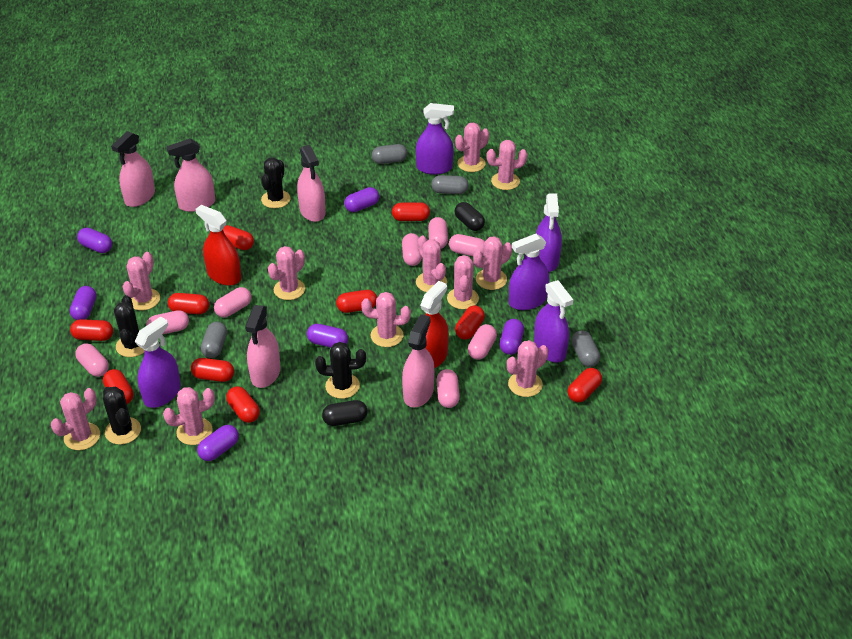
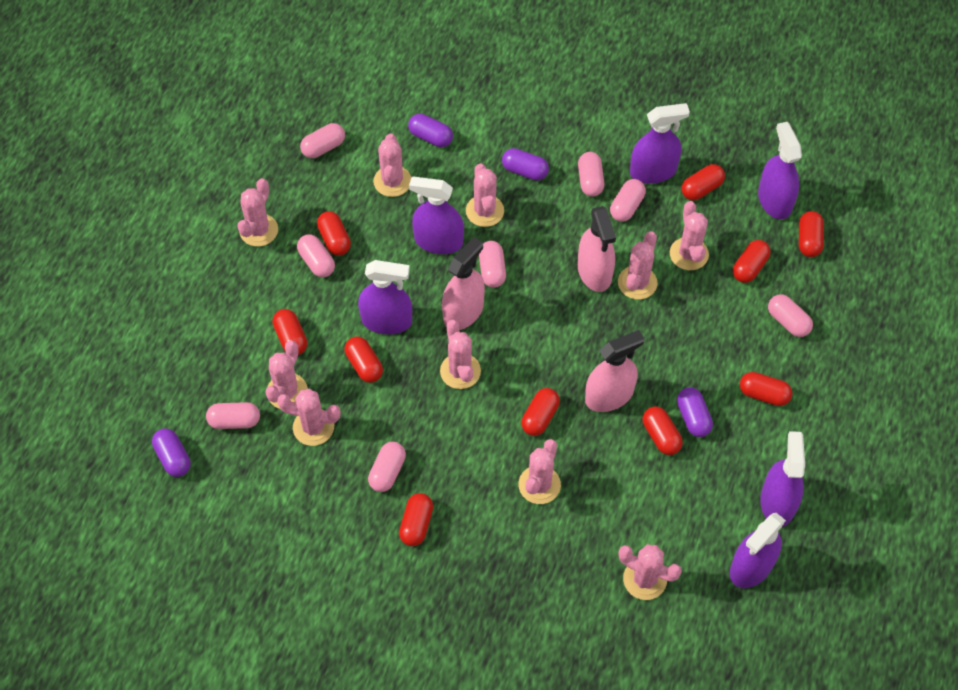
black cactus: [103,386,141,445] [114,295,145,357] [261,158,291,208] [315,342,366,399] = 4 -> none = 0
black capsule: [322,400,368,426] [454,202,485,231] = 2 -> none = 0
grey capsule: [201,322,227,358] [372,144,407,164] [431,175,469,194] [571,331,600,367] = 4 -> none = 0
pink cactus: [51,388,100,450] [122,252,160,310] [163,387,215,445] [268,246,305,300] [361,292,411,347] [416,236,447,292] [447,255,479,309] [455,122,489,172] [473,236,512,290] [487,140,527,190] [507,340,549,397] = 11 -> [237,178,278,246] [265,340,308,409] [277,388,341,446] [373,133,411,197] [440,320,481,389] [466,163,504,227] [518,439,561,504] [618,231,657,300] [619,544,682,600] [670,201,709,270] = 10
pink spray bottle: [111,131,155,207] [166,138,215,212] [245,305,280,388] [297,145,326,222] [402,314,435,407] = 5 -> [442,237,485,330] [578,206,616,292] [585,330,645,412] = 3
purple capsule: [70,286,97,320] [77,228,112,253] [197,425,239,461] [307,324,348,348] [344,187,379,212] [500,319,524,355] = 6 -> [152,428,191,477] [408,114,453,147] [502,148,549,181] [677,387,713,437] = 4
purple spray bottle: [135,316,181,408] [416,103,454,175] [509,234,549,310] [534,280,573,362] [536,193,562,272] = 5 -> [358,260,412,334] [409,177,464,254] [630,103,690,184] [730,513,786,588] [758,122,802,219] [760,431,805,527] = 6
red spray bottle: [195,205,241,286] [420,281,449,368] = 2 -> none = 0

